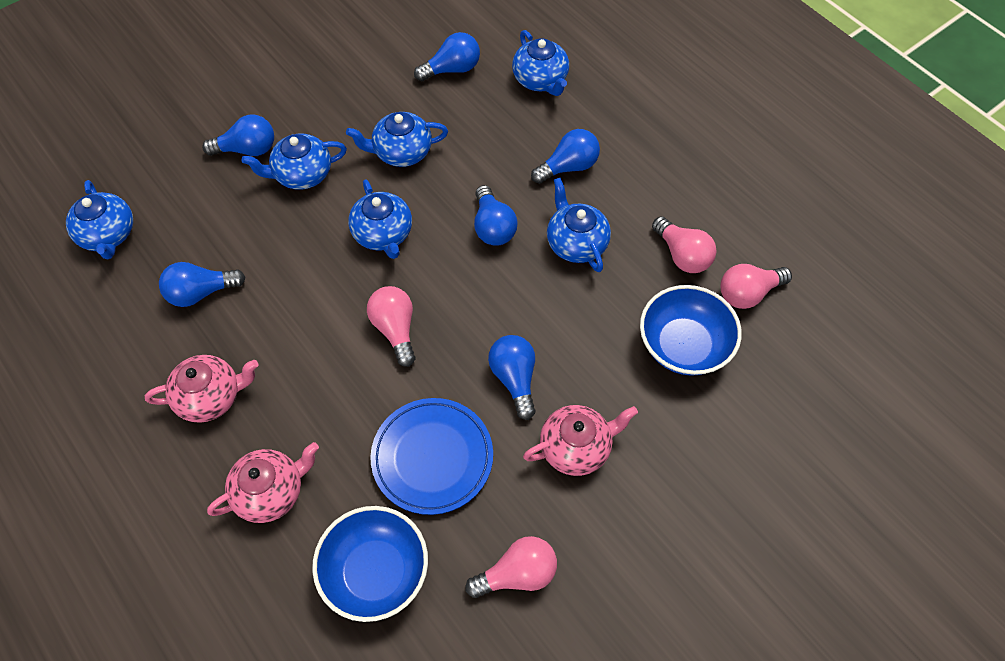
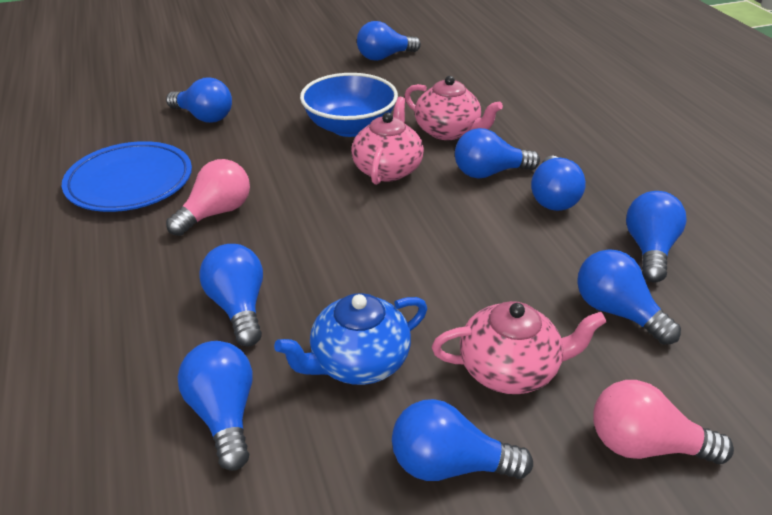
blue bowl: [312,506,428,622] [640,285,742,376] = 2 -> [300,73,398,137] = 1
blue light bulb: [159,262,245,307] [202,114,274,156] [414,32,480,81] [474,185,518,246] [488,335,536,420] [531,129,600,184] = 6 -> [166,78,232,123] [178,341,252,471] [199,244,263,347] [357,21,421,61] [392,399,533,481] [455,128,540,178] [531,156,586,211] [577,249,681,345] [626,191,687,283] = 9
blue teapot: [66,180,133,260] [242,134,347,190] [346,112,448,167] [348,179,412,259] [512,30,569,96] [547,178,611,272] = 6 -> [274,293,427,385] = 1
pink light bulb: [367,286,415,367] [465,536,557,598] [652,216,717,273] [721,264,792,309] = 4 -> [166,159,250,236] [593,380,734,464] = 2

